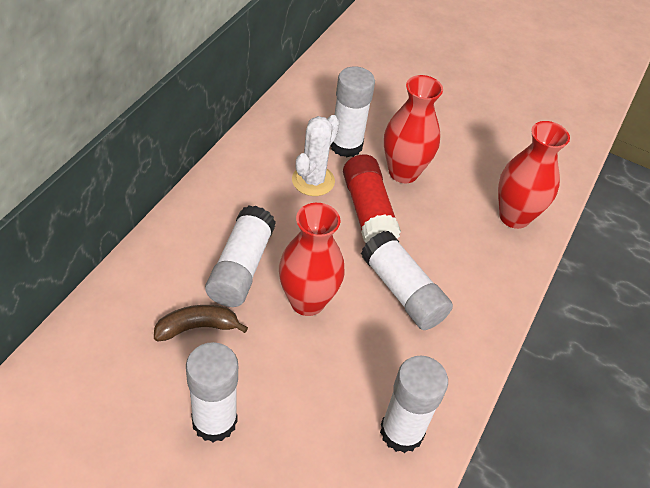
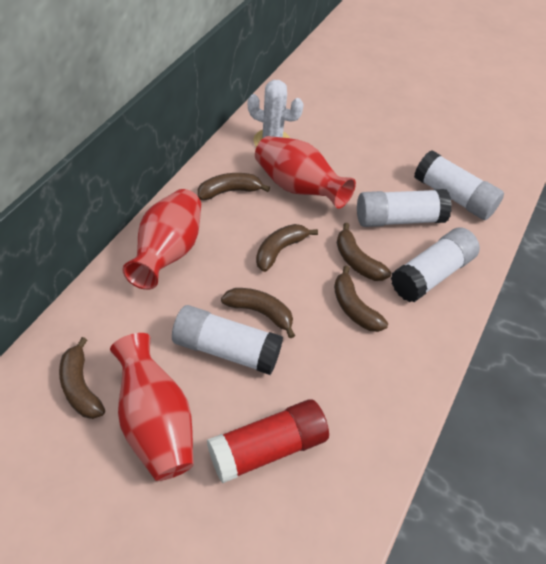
brown banana: [154,305,248,341] = 1 -> [59,337,105,419] [198,173,270,200] [221,288,295,338] [256,224,318,272] [334,265,388,332] [337,223,391,281] = 6
white glue stick: [186,342,238,442] [205,206,276,307] [330,66,375,158] [361,231,453,330] [380,355,448,453] = 5 -> [172,305,283,375] [357,189,452,227] [391,227,480,302] [414,150,504,220] = 4

